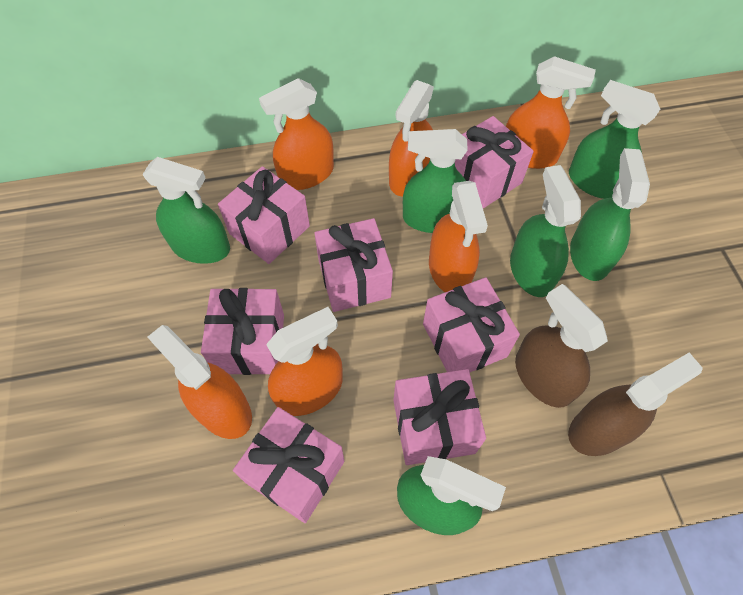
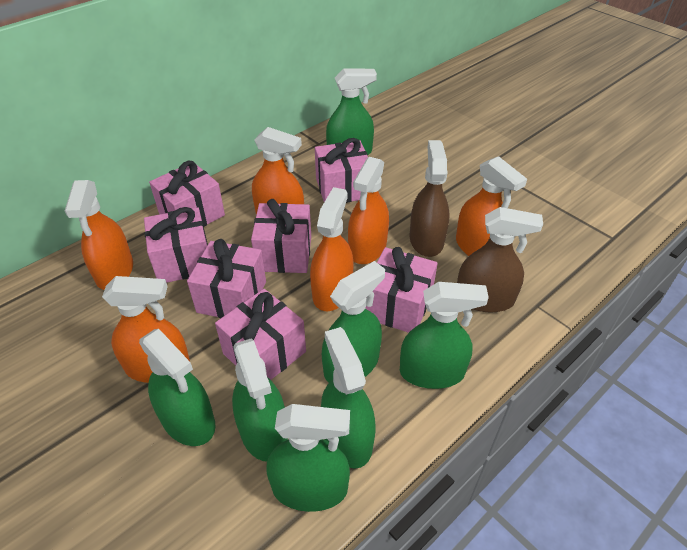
green spray bottle: [142,157,230,264] [397,456,506,535] [403,129,468,233] [510,165,581,297] [569,80,660,199] [570,148,650,281] = 6 -> [139,329,216,446] [232,338,288,461] [267,404,350,512] [321,327,375,469] [322,261,385,382] [326,68,377,155] [400,282,489,389] = 7

